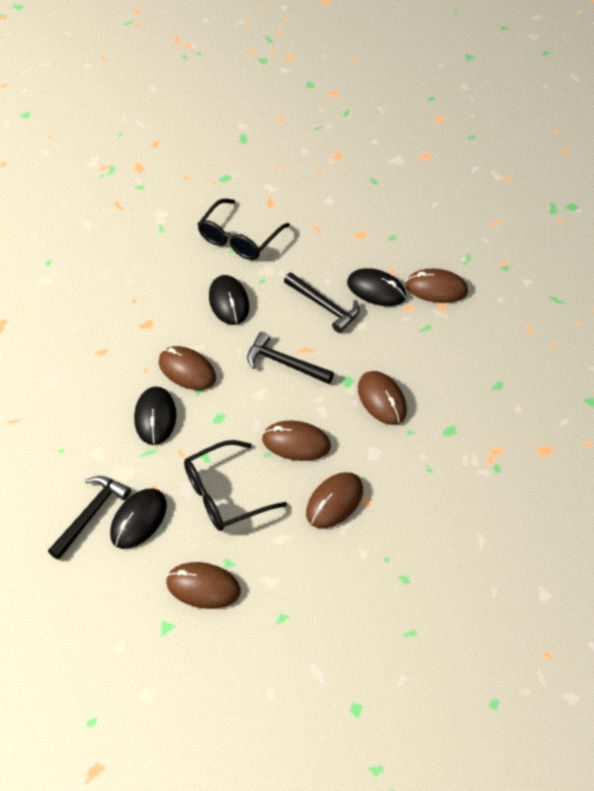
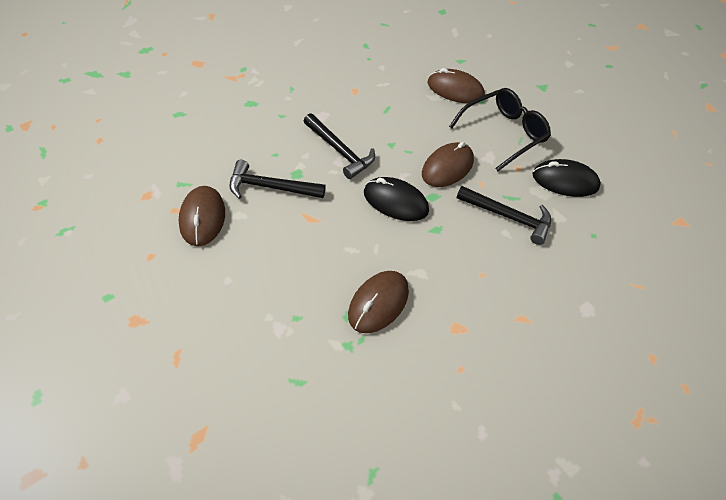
black glasses: [184,440,287,531] [197,199,290,260] = 2 -> [449,88,551,171] = 1
black mouse: [110,488,167,549] [134,386,176,445] [209,275,249,325] [347,268,406,306] = 4 -> [364,177,429,221] [532,159,601,197] = 2
brown mouse: [159,346,216,390] [166,562,241,609] [262,421,331,461] [306,472,363,528] [358,371,407,425] [406,268,468,303] = 6 -> [179,186,225,246] [348,271,409,333] [422,142,474,187] [427,68,485,103] = 4

